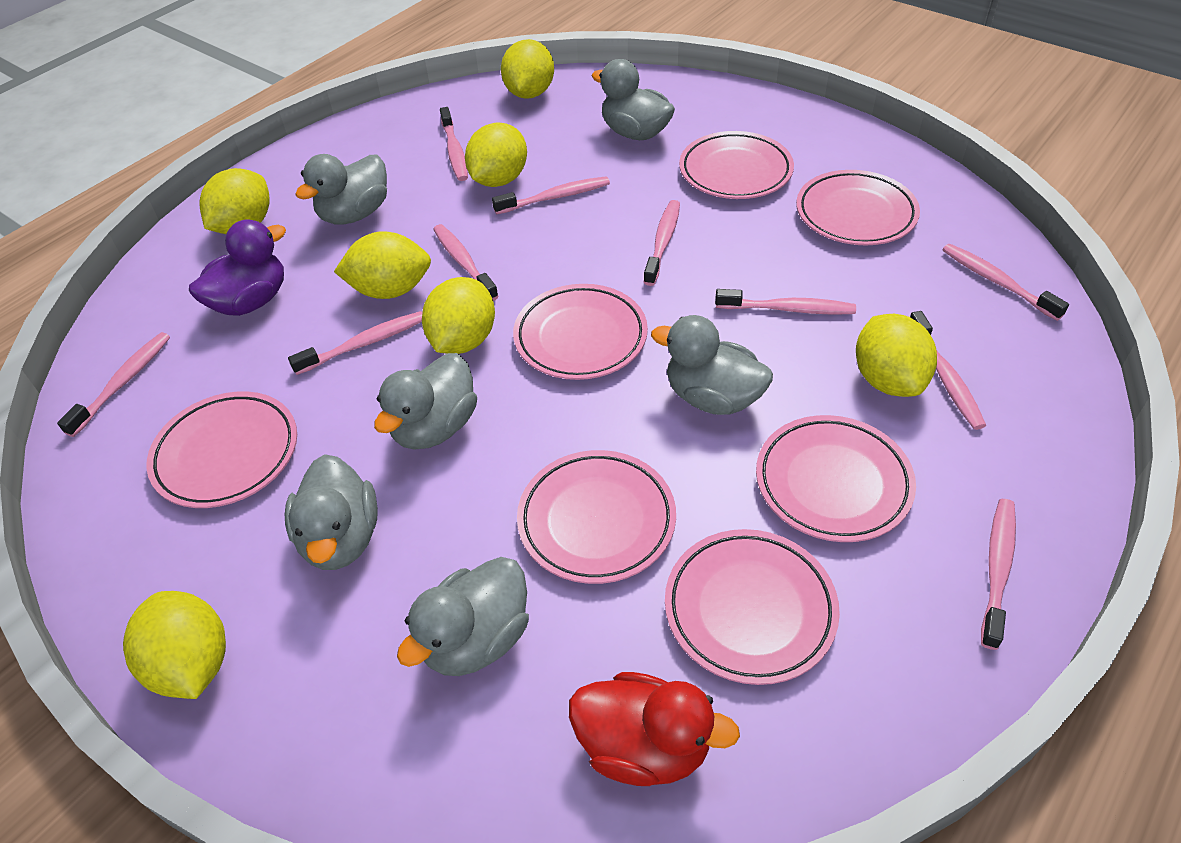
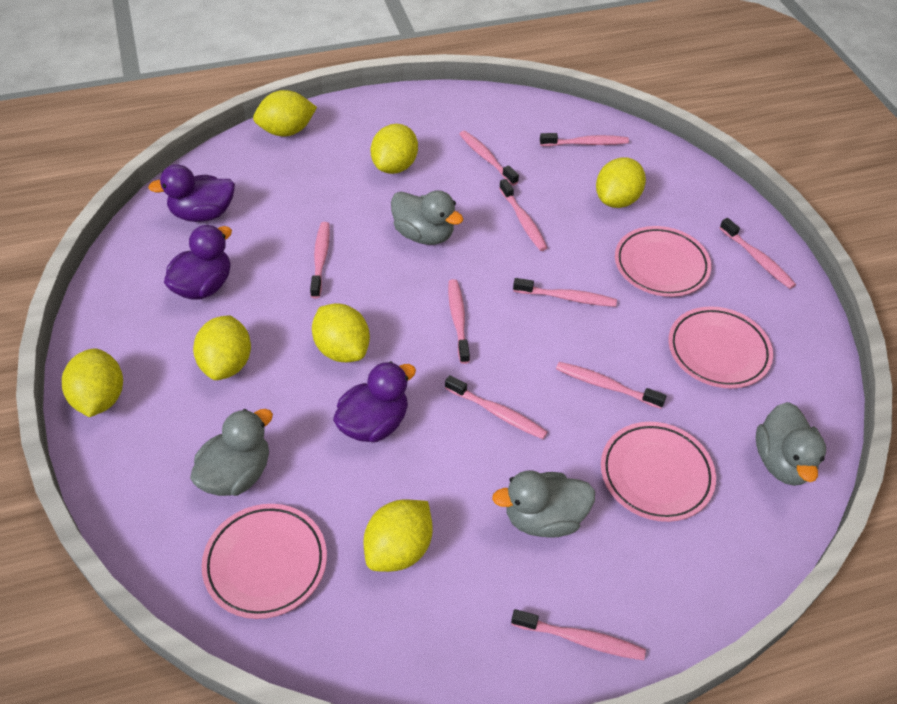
grey duck: [285,454,378,570] [295,154,387,225] [374,353,477,449] [397,557,529,676] [591,59,675,140] [651,315,773,415] = 6 -> [190,409,273,496] [391,190,463,245] [492,471,595,538] [756,402,826,486] = 4
pink plate: [146,391,297,508] [513,284,648,380] [517,450,676,584] [665,529,840,685] [679,131,794,199] [756,415,916,542] [796,170,920,245] = 7 -> [202,504,327,619] [601,422,716,522] [615,226,711,297] [668,306,773,388] = 4
purple duck: [189,219,286,316] = 1 -> [148,164,235,222] [164,225,232,300] [333,361,416,443] = 3
red duck: [569,672,740,786] = 1 -> none = 0

